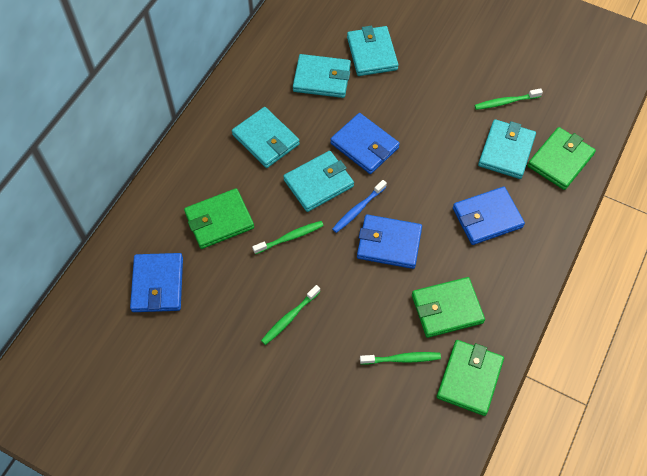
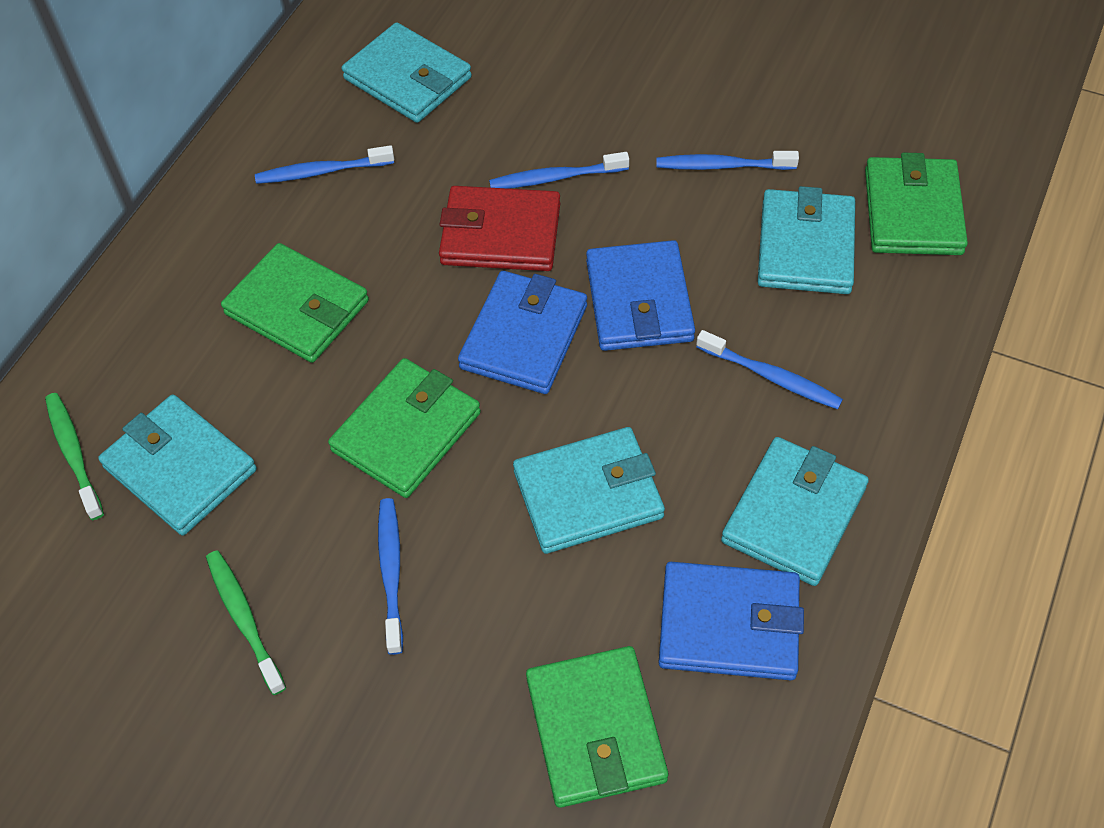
blue toothbrush: [332,180,387,233] = 1 -> [255,145,394,184] [378,498,403,655] [489,152,629,189] [656,151,799,170] [696,330,843,409] = 5
blue wallet: [130,253,183,312] [330,113,400,174] [357,214,422,269] [453,187,525,245] = 4 -> [458,271,587,394] [586,240,695,351] [659,562,804,680] = 3
green toothbrush: [252,221,324,254] [261,285,320,345] [360,352,441,365] [474,88,543,110] = 4 -> [45,393,104,520] [206,550,286,695] = 2
red wallet: none = 0 -> [439,186,560,271] = 1

